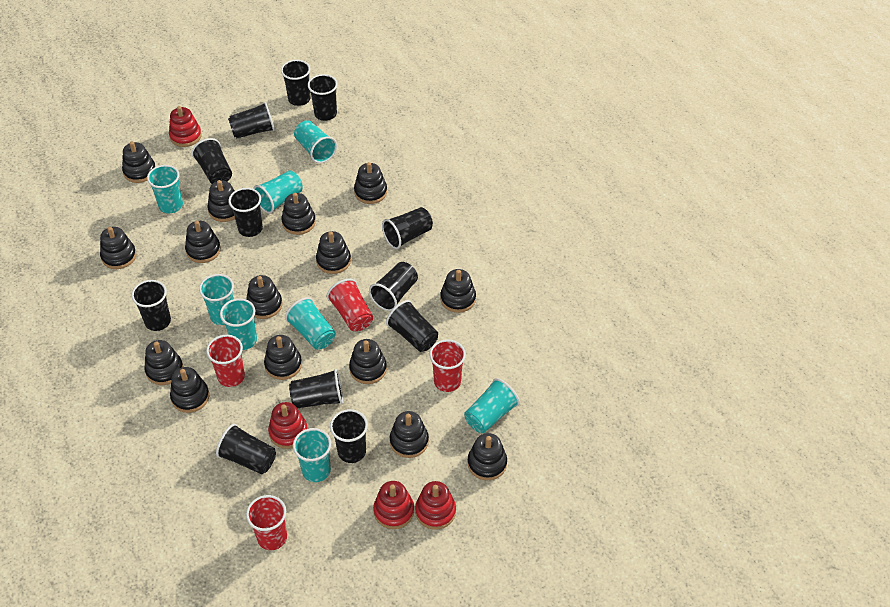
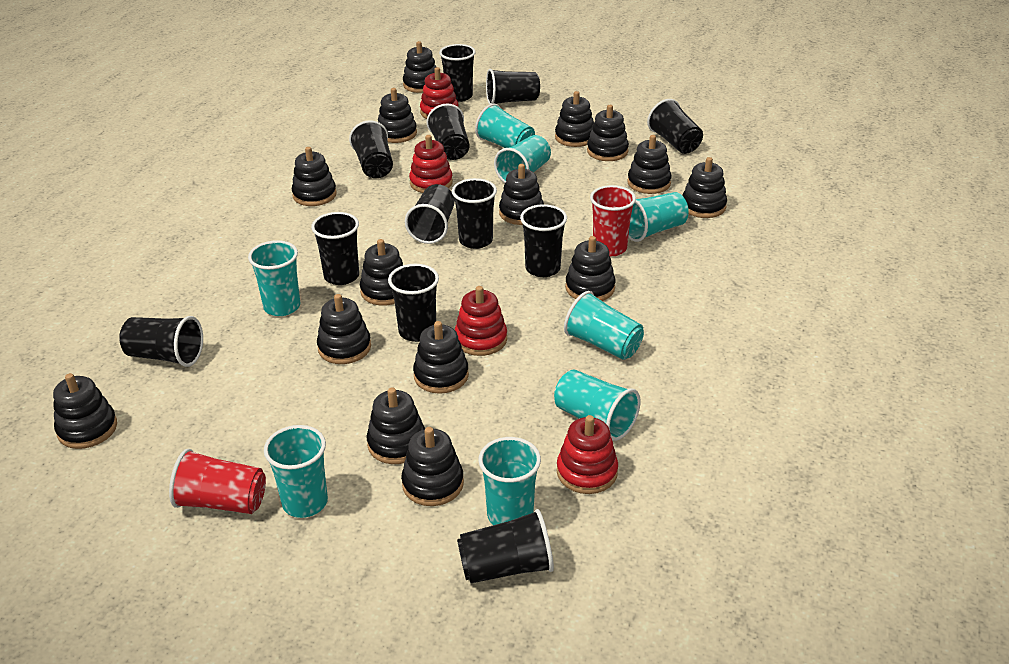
red cup: [206,335,245,387] [246,495,287,550] [327,279,373,331] [429,339,466,392] = 4 -> [169,449,266,514] [590,185,636,257] = 2

